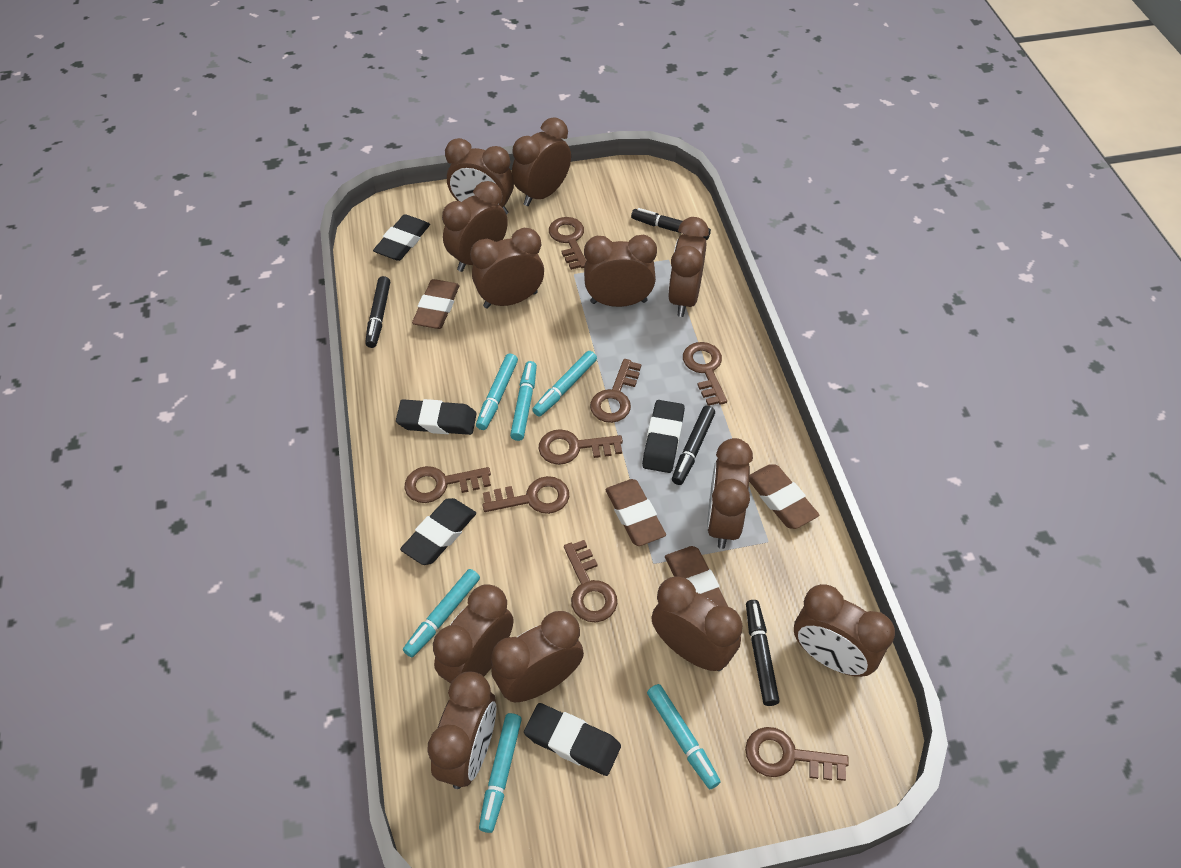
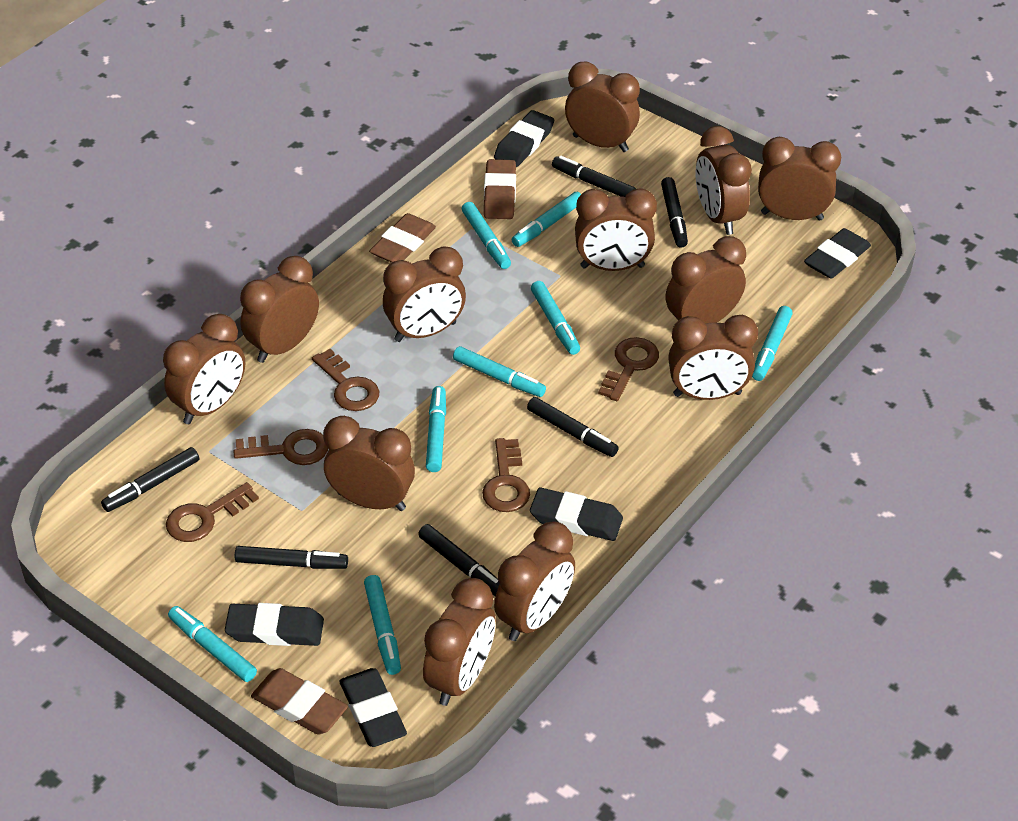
black marker: [365,276,390,348] [631,208,711,240] [672,406,715,485] [746,600,779,706] = 4 -> [101,447,199,512] [235,546,348,569] [418,524,500,597] [527,397,619,457] [552,156,636,197] [661,177,688,248] = 6
brown eraser: [412,279,459,329] [605,479,666,546] [665,546,728,607] [749,464,819,529] = 4 -> [251,668,348,735] [369,213,436,263] [484,159,516,219] = 3
brown key: [405,466,491,503] [483,476,569,514] [539,429,623,465] [549,217,586,270] [564,540,617,623] [590,359,641,423] [683,342,727,406] [745,727,849,781] = 8 -> [166,482,259,542] [234,429,328,465] [312,349,379,411] [482,438,530,512] [598,337,659,401] = 5
turquoise marker: [403,569,480,658] [476,354,518,430] [479,713,522,833] [510,361,537,441] [532,351,597,417] [647,684,721,789] = 6 -> [168,606,257,682] [364,575,401,675] [426,386,446,472] [453,346,546,397] [462,202,511,269] [512,192,581,247] [531,281,580,355] [752,306,793,381] = 8

